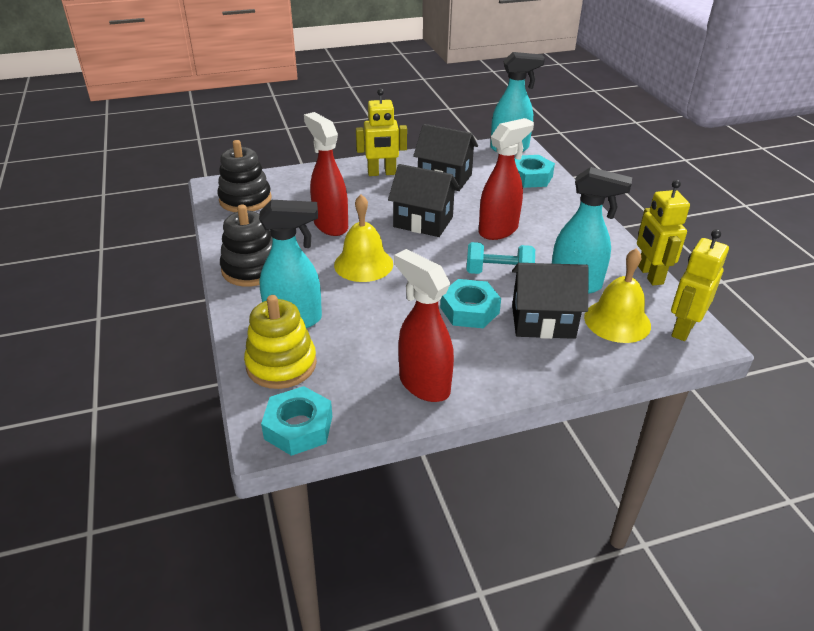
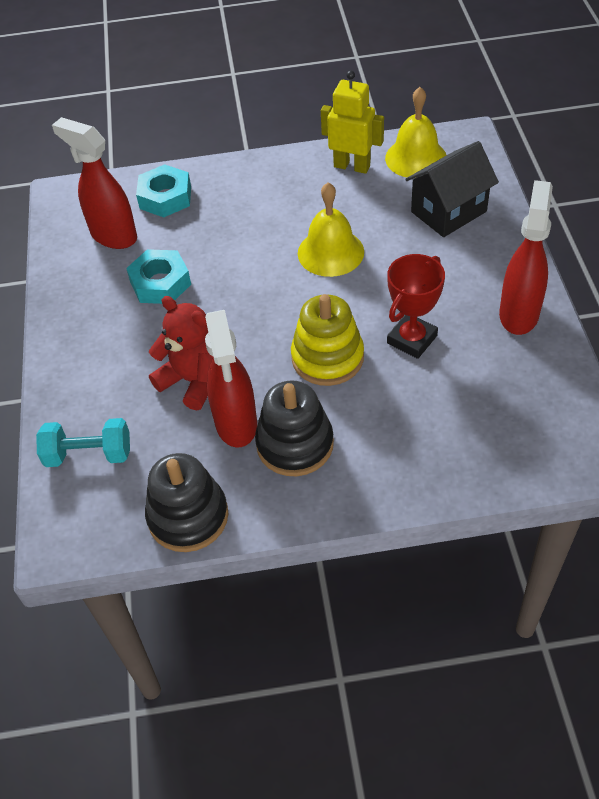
black house: [388,164,459,237] [413,124,478,191] [512,263,589,339] = 3 -> [405,141,499,237] = 1
red teddy bear: none = 0 -> [149,296,213,410] = 1
red trophy: none = 0 -> [387,254,445,359] = 1
turquoise nut: [261,386,332,456] [440,279,501,328] [515,155,555,188] = 3 -> [126,249,191,304] [136,164,191,217] = 2
turquoise spray bottle: [259,200,322,328] [490,52,545,152] [552,167,632,294] = 3 -> none = 0
yellow robot: [356,88,407,176] [637,180,690,285] [671,229,729,341] = 3 -> [321,70,384,174] = 1

